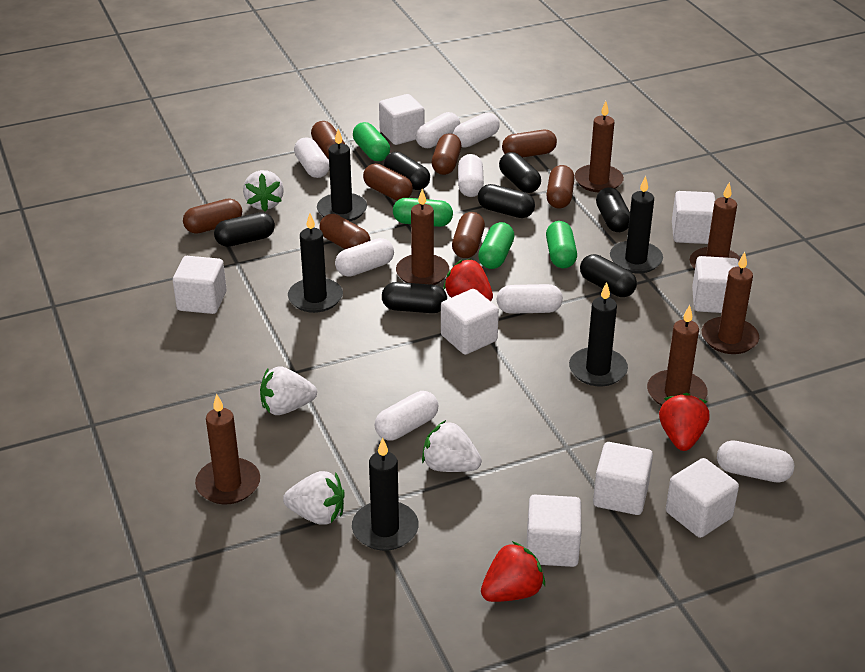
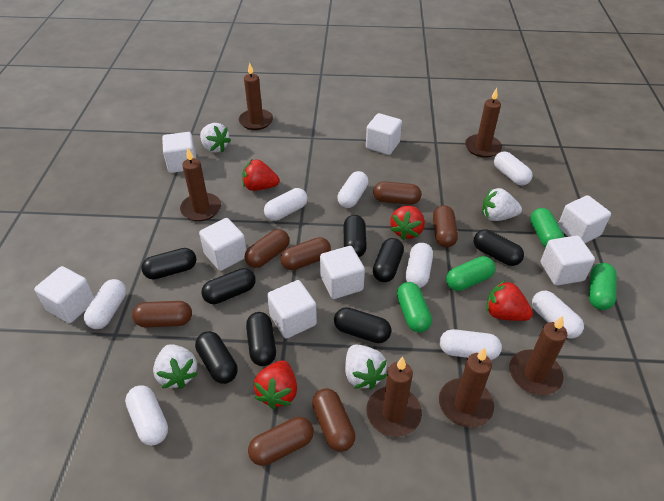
black candle: [288,213,343,313] [317,129,367,221] [352,437,419,551] [569,282,628,386] [610,176,663,273] = 5 -> none = 0
black capsule: [214,212,275,247] [382,282,447,313] [384,152,430,190] [478,184,535,218] [499,152,541,193] [580,254,637,297] [596,187,630,232] = 7 -> [141,248,196,279] [195,331,238,384] [201,268,256,304] [246,312,276,366] [334,307,392,343] [344,215,367,257] [373,238,404,282] [474,230,524,266] = 8
brown capsule: [183,198,242,234] [311,121,345,159] [319,214,371,249] [363,163,413,201] [432,133,461,175] [452,212,485,258] [502,130,557,158] [546,165,575,209] = 8 -> [132,301,192,328] [245,229,289,268] [248,417,314,466] [281,237,331,270] [312,388,356,452] [373,181,421,205] [433,205,458,247] = 7
red strawberry: [443,259,493,301] [481,541,545,602] [659,393,709,451] = 3 -> [242,159,279,191] [254,360,297,409] [390,206,425,240] [486,280,533,321] = 4

